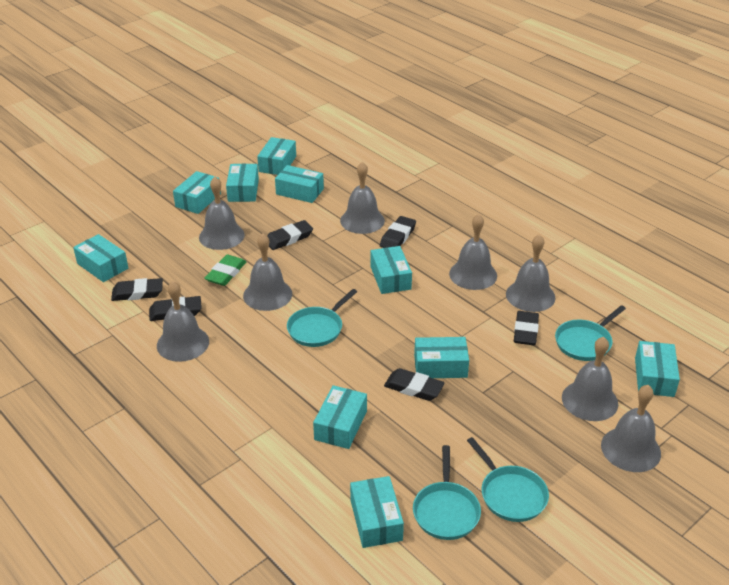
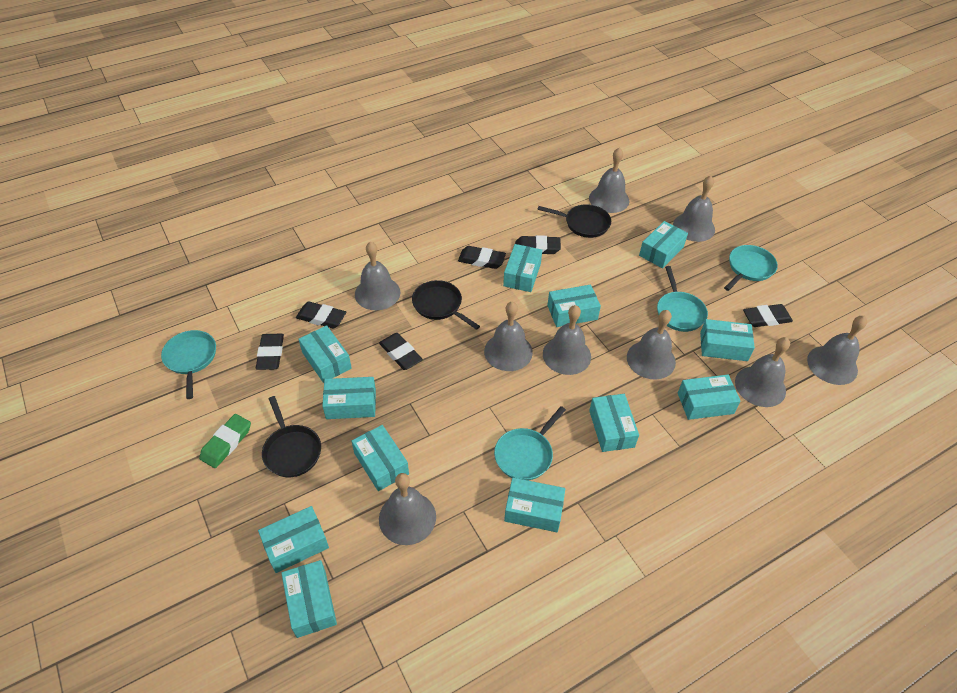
black pan: none = 0 -> [262,396,321,477] [412,280,480,330] [537,204,611,238] = 3
grey bell: [157,281,209,362] [199,177,245,250] [243,233,292,311] [340,162,385,234] [449,214,497,290] [506,234,555,312] [562,337,618,421] [601,385,661,472] = 8 -> [355,242,400,310] [379,473,436,545] [484,302,533,371] [543,305,591,375] [589,147,629,213] [627,310,676,380] [673,176,715,242] [735,337,790,407] [807,316,867,385] = 9
turquoise box: [73,234,128,282] [173,171,221,214] [226,164,259,202] [257,137,296,175] [275,165,324,203] [313,385,367,449] [350,476,404,548] [370,246,412,294] [414,337,469,378] [635,341,680,397] = 10 -> [258,506,329,573] [281,560,337,638] [298,325,352,383] [322,377,376,419] [352,425,409,491] [503,244,542,292] [504,478,565,532] [547,285,601,327] [589,394,639,452] [639,221,688,268] [678,375,741,420] [700,319,755,361] = 12

